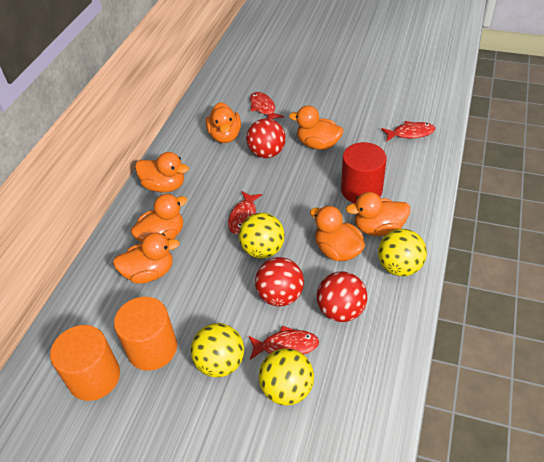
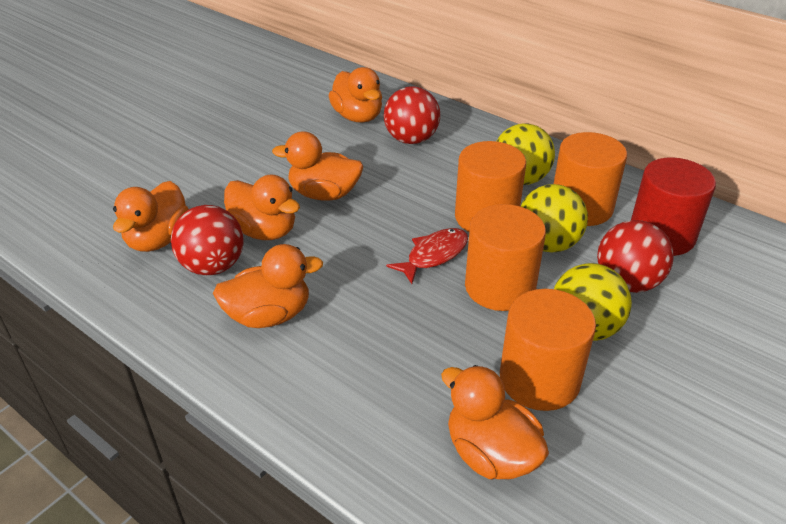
orange cylinder: [50,325,120,401] [114,297,177,371] = 2 -> [455,141,526,232] [465,204,546,311] [500,289,596,411] [554,132,627,226] = 4
orange duck: [113,232,180,284] [131,194,187,242] [135,152,189,193] [206,102,241,143] [289,106,343,150] [310,206,365,261] [346,192,410,236] = 7 -> [113,181,189,252] [213,244,323,328] [224,175,300,240] [272,131,363,201] [329,67,382,123] [441,365,549,479] = 6
red fish: [228,191,262,234] [249,326,319,360] [250,92,284,119] [381,121,435,141] = 4 -> [386,228,468,284] = 1
yellow ball: [191,323,244,377] [239,213,285,259] [259,348,314,406] [378,229,427,276] = 4 -> [497,123,555,185] [521,184,588,252] [554,263,632,341] = 3

